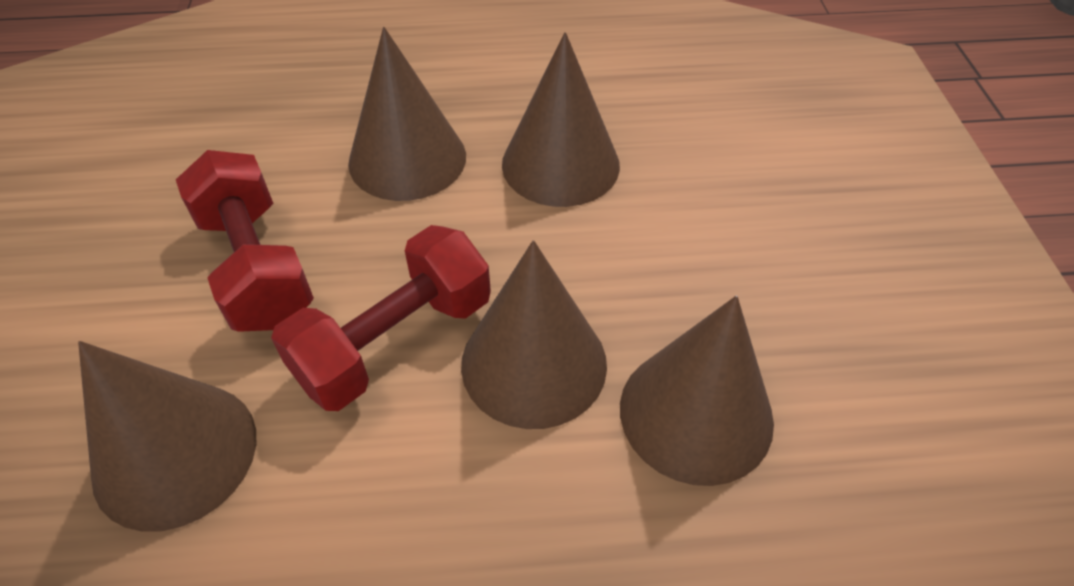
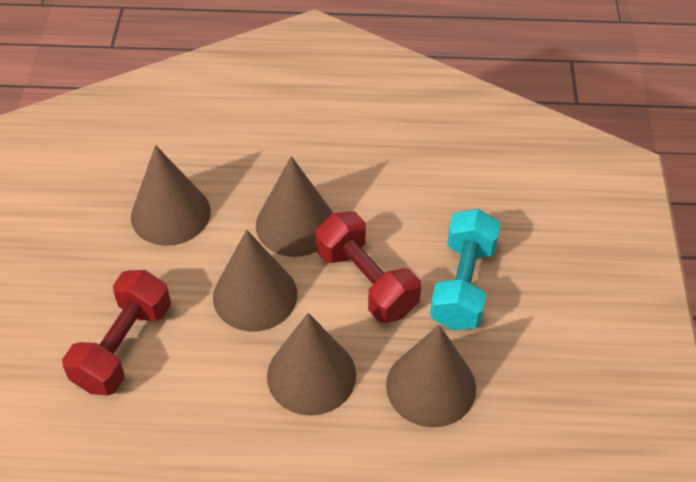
turquoise dumbbell: none = 0 -> [430,209,501,330] = 1

